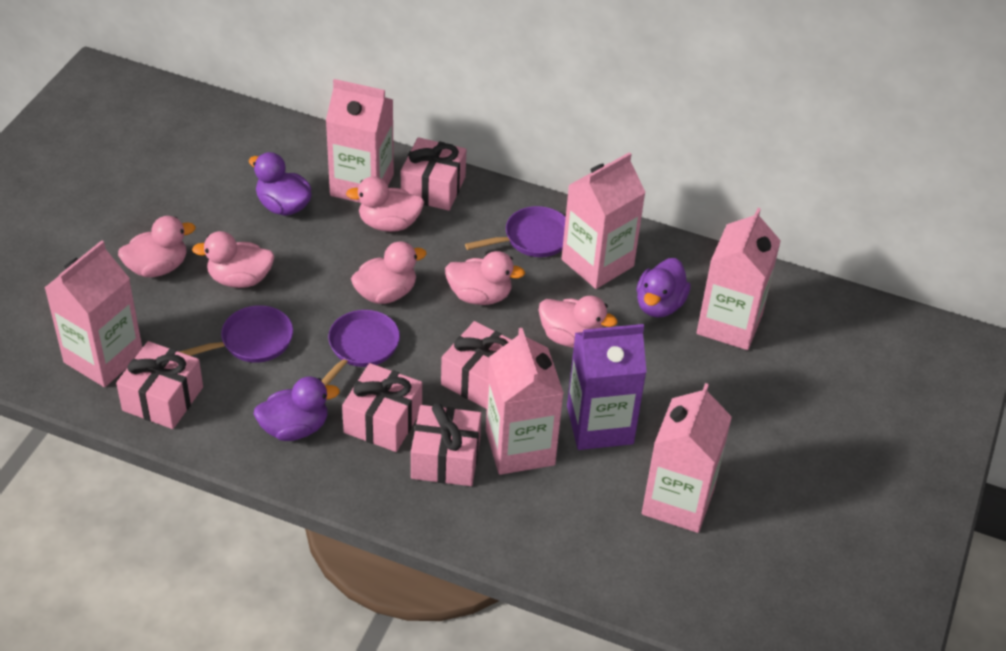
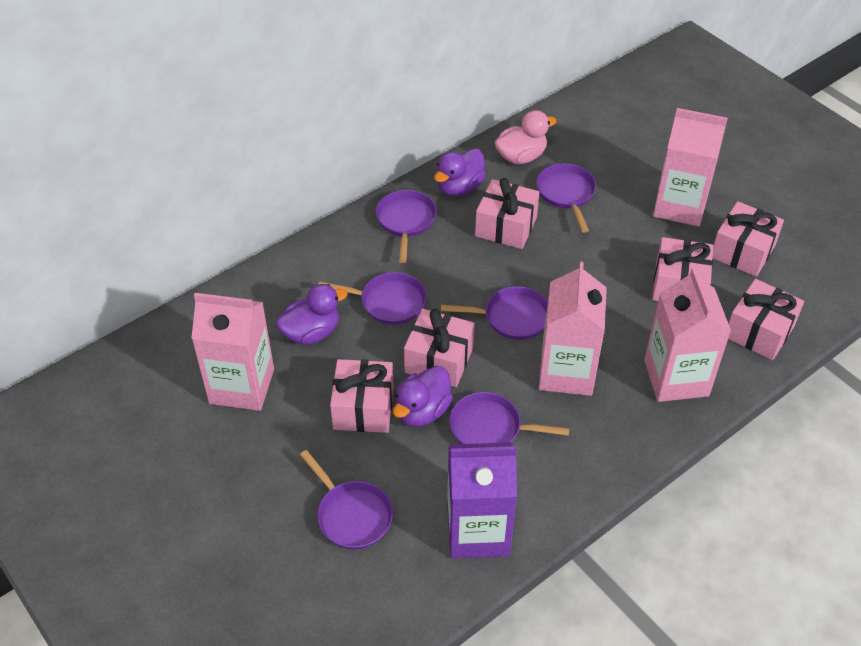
pink carton: [44,240,142,387] [326,79,394,203] [486,328,564,475] [562,152,646,289] [642,383,732,533] [697,208,781,350] = 6 -> [191,293,274,411] [539,262,607,396] [644,268,731,402] [653,108,728,226] = 4
pink duck: [118,216,196,277] [192,231,274,288] [346,176,424,232] [351,241,427,304] [445,251,525,305] [538,296,617,348] = 6 -> [494,110,557,164] = 1
pink gift: [116,341,203,429] [342,363,422,452] [401,137,466,211] [411,403,482,486] [441,321,511,409] = 5 -> [330,359,394,433] [404,309,475,387] [475,178,540,249] [652,237,713,301] [713,201,784,277] [728,279,804,360] = 6
purple pan: [179,305,293,363] [321,310,400,386] [465,206,566,257] = 3 -> [300,450,393,549] [319,272,427,325] [376,190,437,263] [441,286,548,340] [449,392,570,444] [537,163,596,233] = 6

